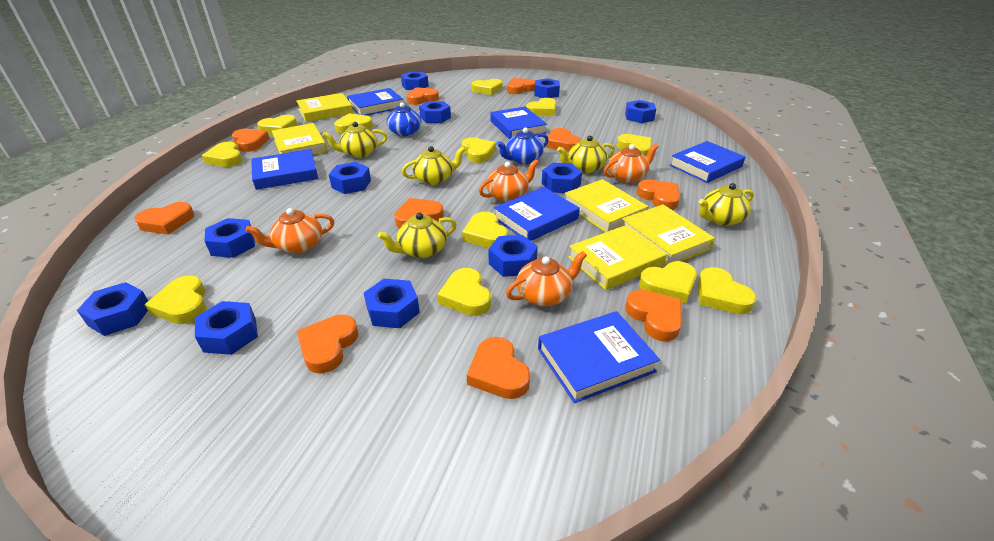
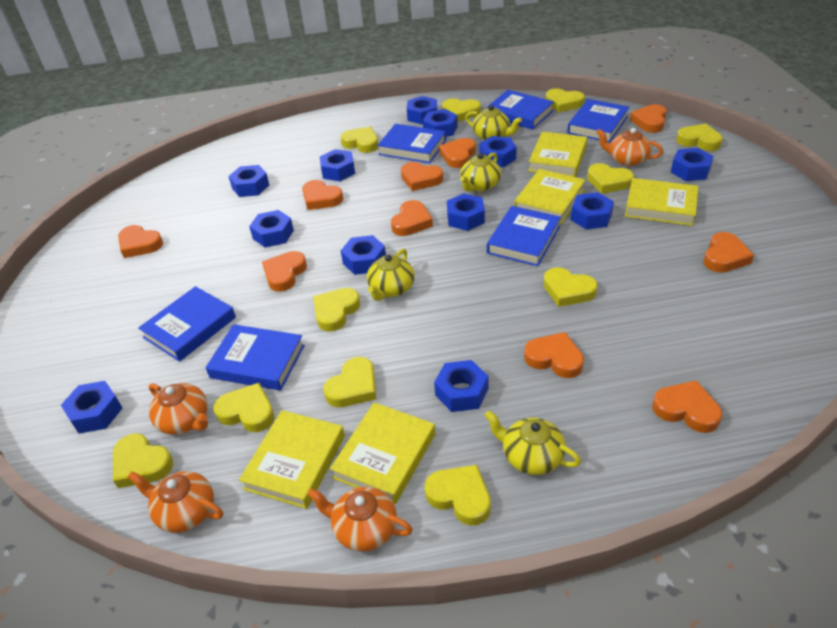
blue nut: [77,282,148,336] [195,301,258,355] [204,218,255,258] [329,162,371,194] [364,279,420,328] [401,72,429,90] [419,101,451,123] [489,235,538,277] [534,78,560,98] [542,163,582,193] [625,100,656,123] = 11 -> [61,381,122,433] [228,165,269,197] [249,210,294,247] [320,149,355,181] [341,235,386,275] [407,96,437,124] [423,109,458,137] [434,360,488,412] [447,193,485,231] [479,136,517,167] [571,192,614,229] [671,148,714,181] = 12
blue teapot: [387,102,421,136] [496,128,548,164] = 2 -> none = 0
yellow heart: [145,275,207,324] [202,142,243,167] [257,115,298,134] [334,113,373,134] [437,268,491,316] [461,137,496,163] [462,212,508,248] [471,79,502,95] [526,98,556,116] [617,134,652,157] [639,261,697,304] [697,267,757,314] = 12 -> [113,433,173,488] [214,383,274,432] [313,288,360,332] [323,357,376,407] [340,127,379,153] [425,465,491,526] [442,98,481,122] [543,267,598,307] [546,88,585,112] [587,163,634,194] [676,124,723,151] = 11
yellow teapot: [322,122,387,158] [378,213,456,258] [402,146,465,185] [557,136,615,173] [698,183,754,226] = 5 -> [367,248,415,301] [460,153,501,192] [465,105,522,140] [484,411,581,475] = 4

